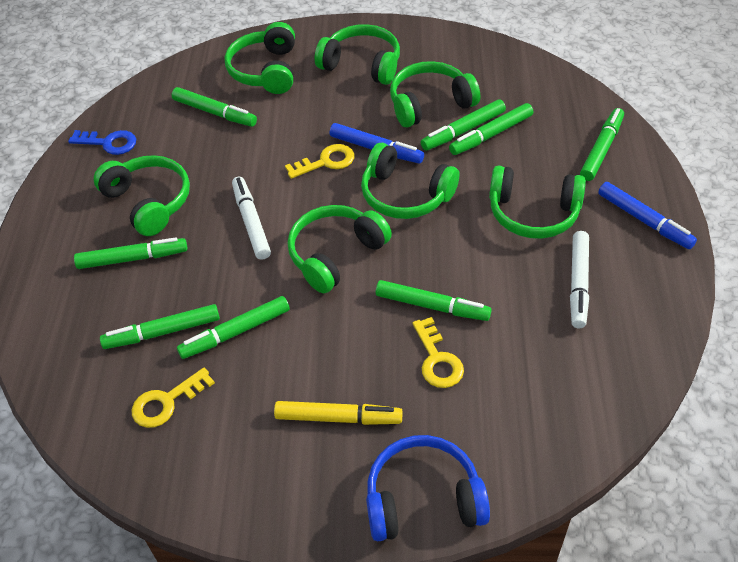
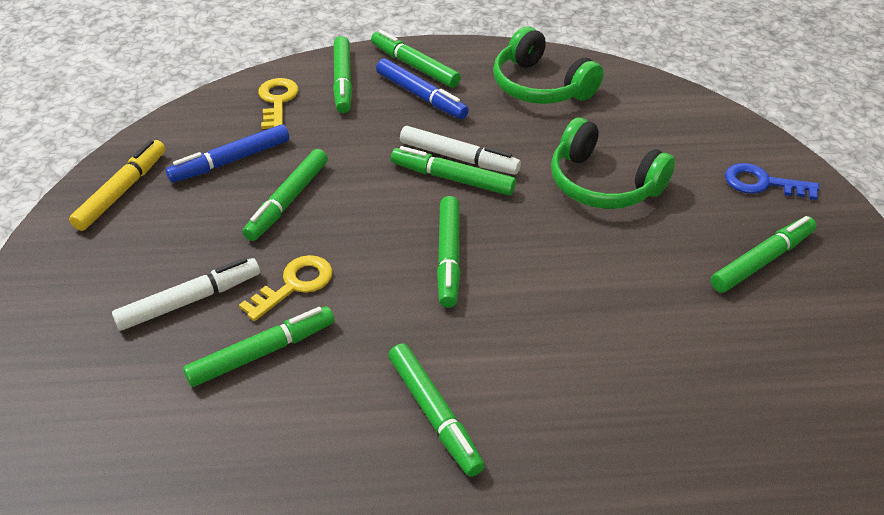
blue headphones: [366,435,490,541] = 1 -> none = 0
green headphones: [93,155,190,236] [225,22,295,94] [288,205,392,293] [315,24,400,85] [361,143,459,219] [390,61,480,127] [489,166,586,239] = 7 -> [493,27,604,104] [551,117,675,209] = 2
yellow key: [132,368,215,428] [285,144,355,179] [413,317,464,388] = 3 -> [239,255,333,321] [258,78,298,129] = 2

